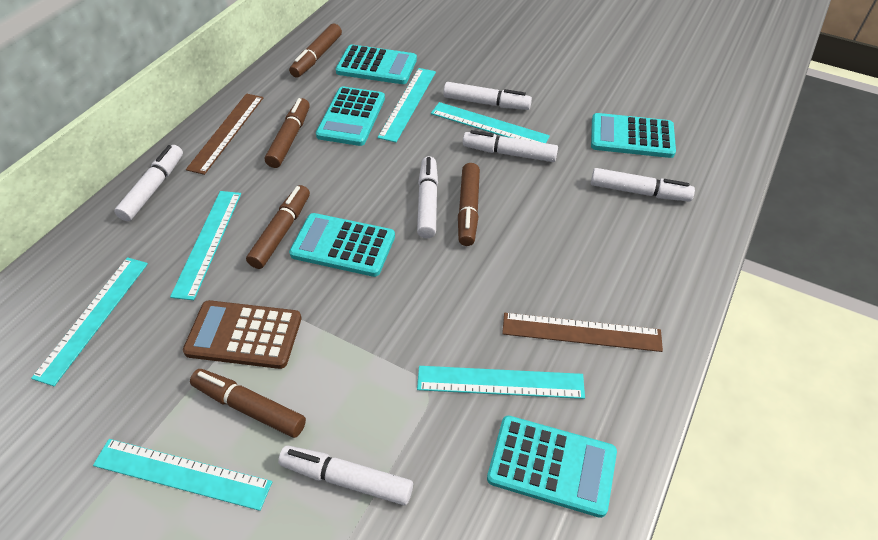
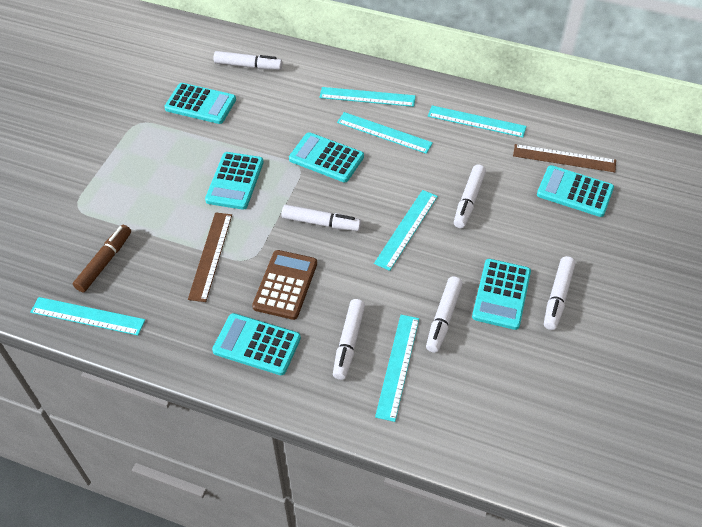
brown marker: [190,369,306,438] [246,185,310,269] [265,98,310,168] [289,24,342,78] [458,163,480,246] = 5 -> [73,225,131,292] = 1
turquoise calculator: [289,213,395,277] [316,86,385,146] [336,45,417,84] [487,416,617,518] [591,113,676,158] = 5 -> [164,83,236,124] [205,152,264,210] [212,313,301,375] [289,132,364,182] [472,259,531,330] [537,165,614,217] = 6

